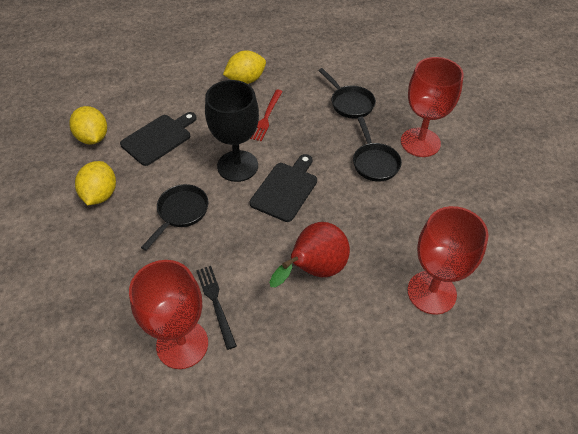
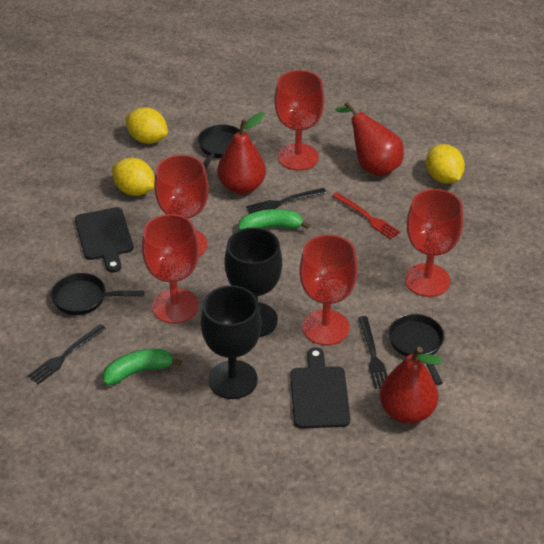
black fork: [196,266,237,350] = 1 -> [28,324,106,384] [246,188,326,213] [358,316,387,389] = 3
black goblet: [205,80,259,182] = 1 -> [201,285,262,399] [225,227,282,337] = 2
green banana: none = 0 -> [103,349,182,385] [238,209,310,230] = 2
red goblet: [129,260,208,369] [401,57,463,157] [407,206,489,315] = 3 -> [142,214,199,324] [154,154,209,256] [274,70,325,171] [299,235,358,345] [405,189,463,297] = 5
red pear: [270,222,350,287] = 1 -> [217,112,266,194] [335,101,404,176] [380,347,442,424] = 3

